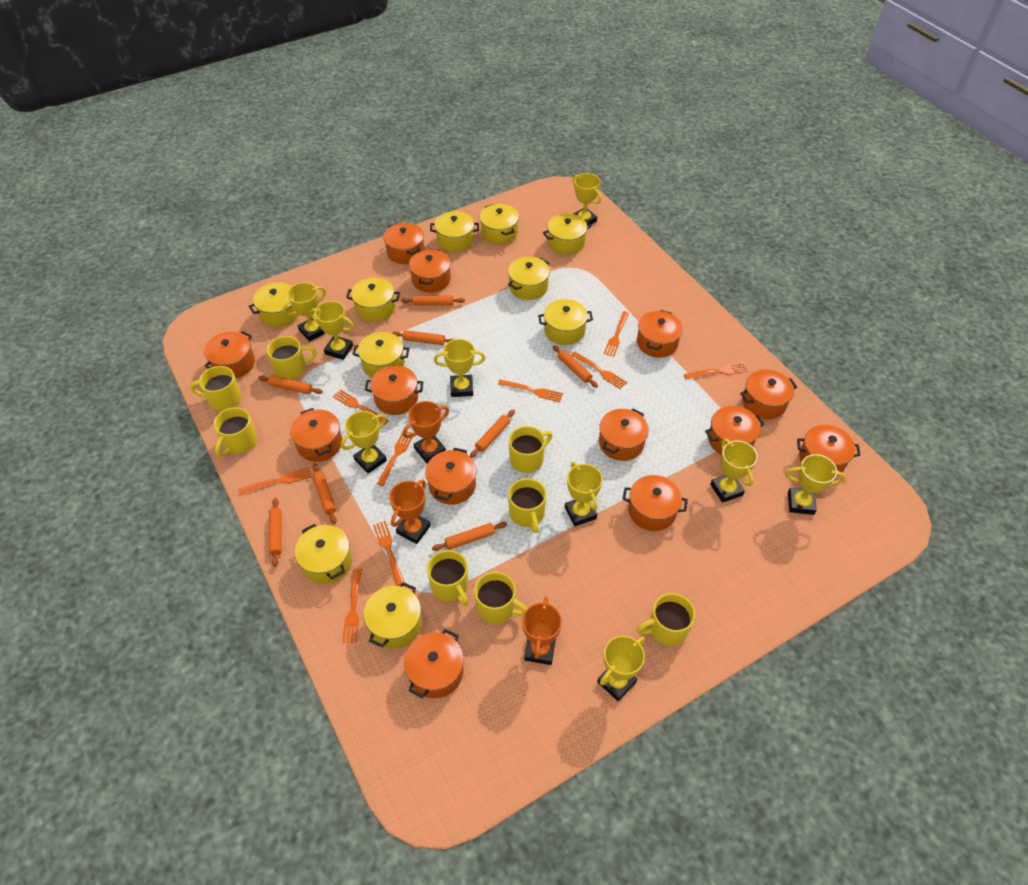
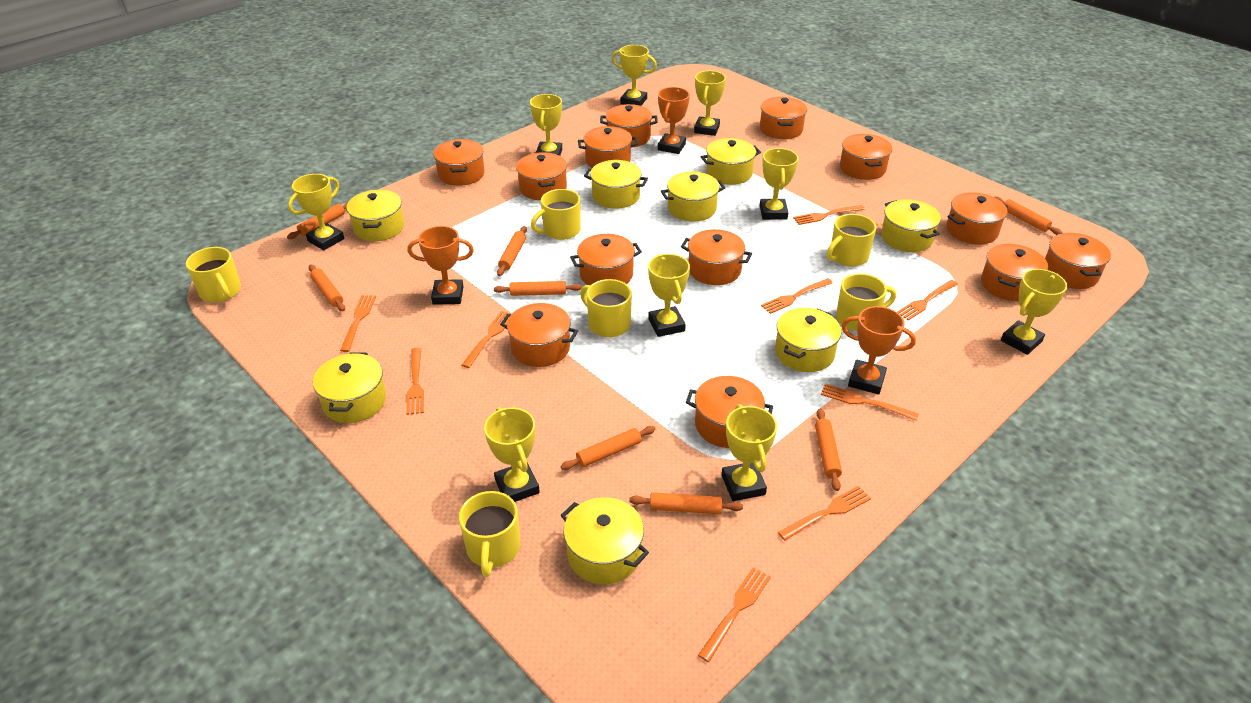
yellow mug: [190,366,242,411] [214,407,257,457] [267,336,317,379] [427,550,468,606] [474,572,527,624] [508,478,547,533] [509,426,552,473] [637,593,695,646] = 8 -> [186,247,241,302] [459,491,520,577] [531,189,581,240] [580,279,632,337] [827,214,876,267] [836,273,896,331] = 6
yellow pot: [249,282,299,327] [295,524,352,584] [346,277,400,322] [352,332,410,377] [364,582,422,648] [430,211,479,252] [480,204,519,244] [508,257,550,300] [538,299,593,345] [543,214,591,255] = 10 -> [313,352,386,423] [347,190,404,241] [561,497,649,584] [584,160,648,209] [661,172,725,221] [701,138,761,185] [775,308,841,372] [881,199,941,252] = 8

